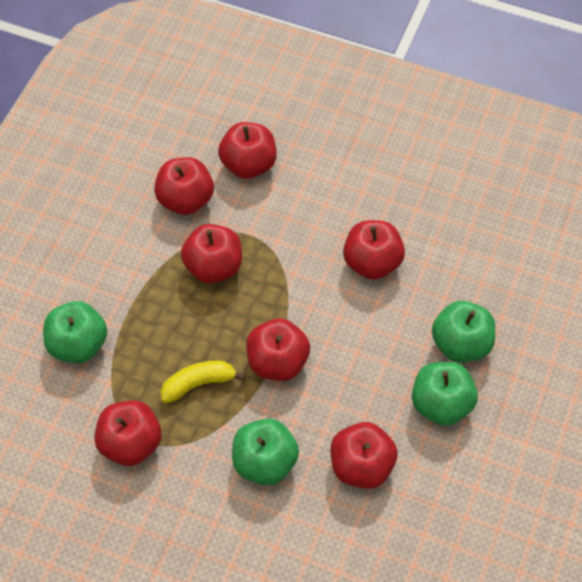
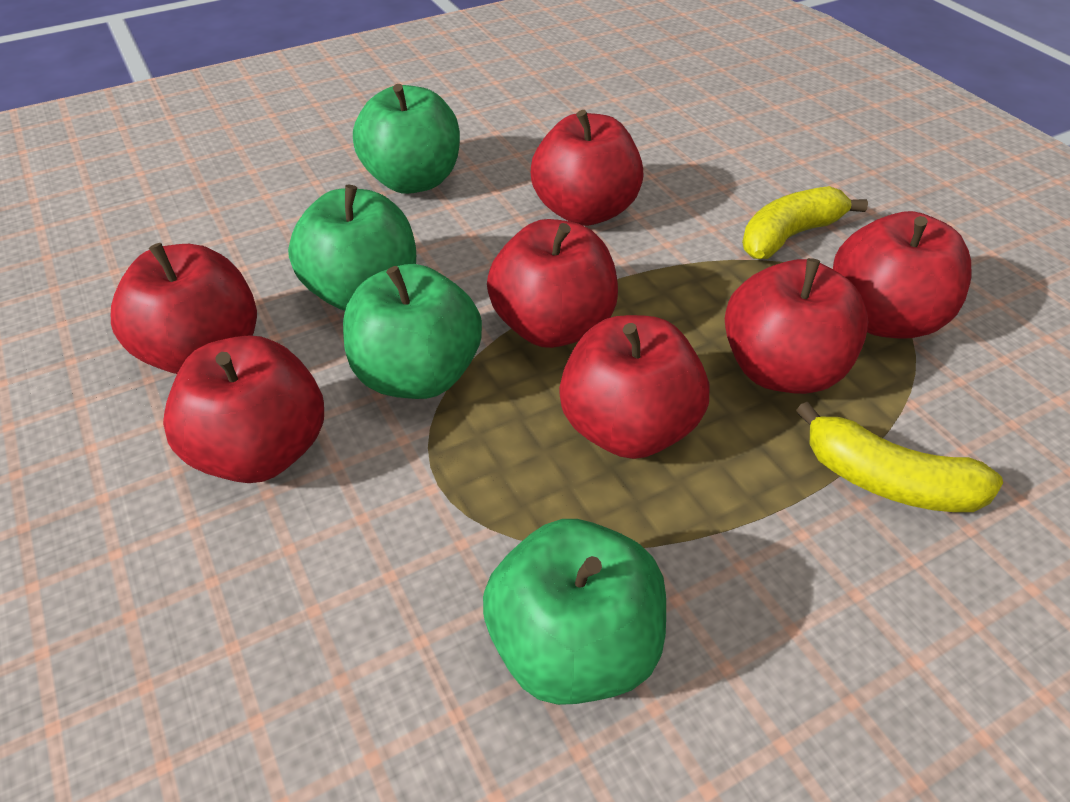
yellow banana: [161,360,245,404] = 1 -> [742,186,868,259] [796,401,1003,512] = 2

